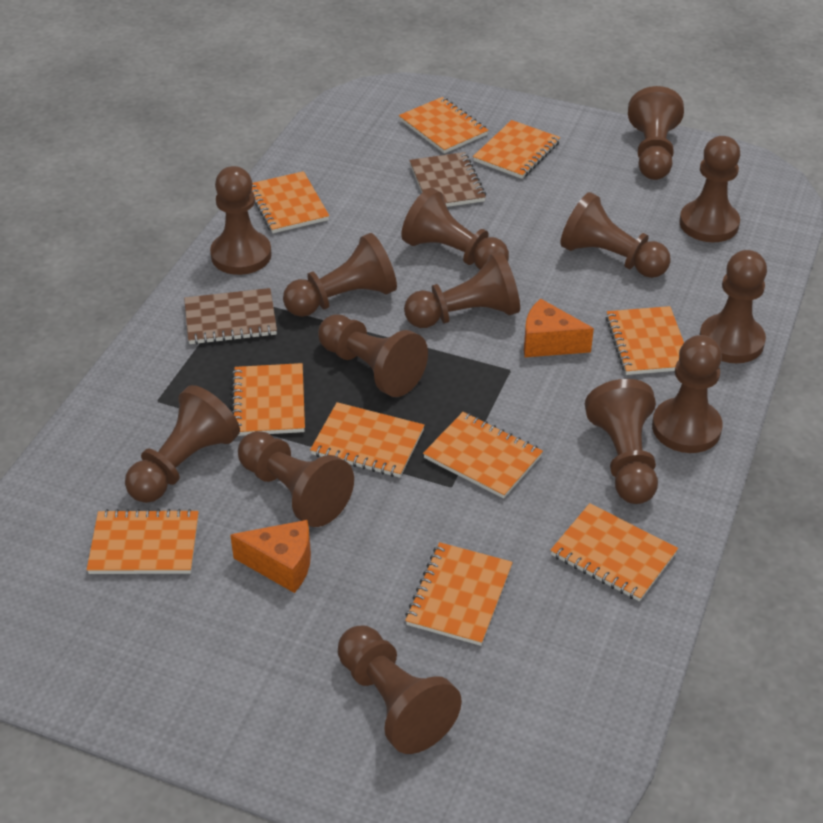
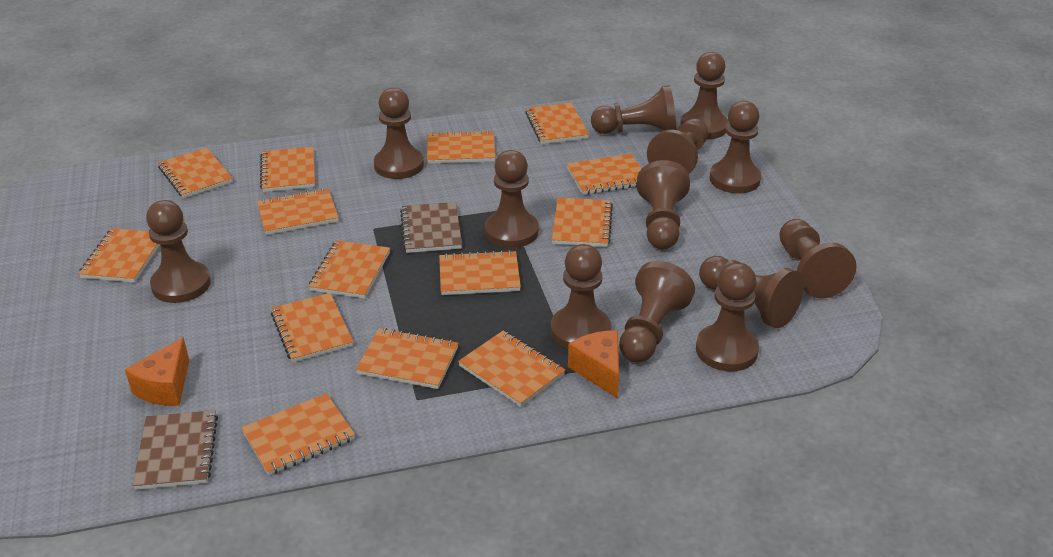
brown pawn: [125,385,240,503] [210,166,272,275] [238,431,354,527] [283,233,397,317] [318,314,428,397] [338,625,462,754] [401,188,509,270] [404,252,520,328] [560,192,670,278] [585,379,658,504] [628,86,684,180] [652,335,723,453] [680,136,740,242] [700,250,767,363] = 14 -> [146,200,211,303] [374,88,424,179] [485,150,539,248] [551,244,611,349] [591,85,677,134] [619,261,695,363] [637,160,690,249] [647,119,708,174] [680,52,728,139] [696,262,759,371] [699,256,804,328] [709,101,761,193] [779,219,856,299] = 13
orange notebook: [87,509,199,574] [232,363,305,436] [252,171,329,233] [310,402,425,478] [399,97,489,154] [405,542,513,646] [423,412,543,499] [473,120,560,179] [550,503,678,602] [606,306,684,375] = 10 -> [78,228,160,283] [158,148,233,198] [241,393,355,475] [257,188,339,235] [260,147,315,192] [271,293,353,362] [309,240,390,299] [356,328,458,389] [427,130,496,164] [439,250,521,295] [458,331,565,407] [525,103,589,144] [552,197,613,247] [567,154,641,195] = 14

